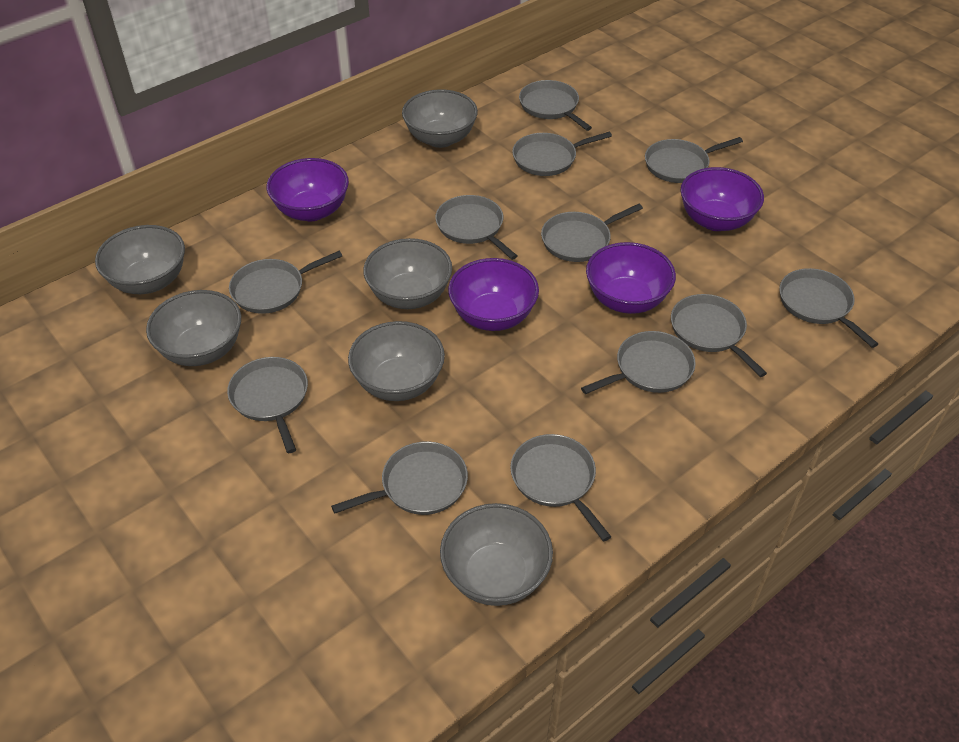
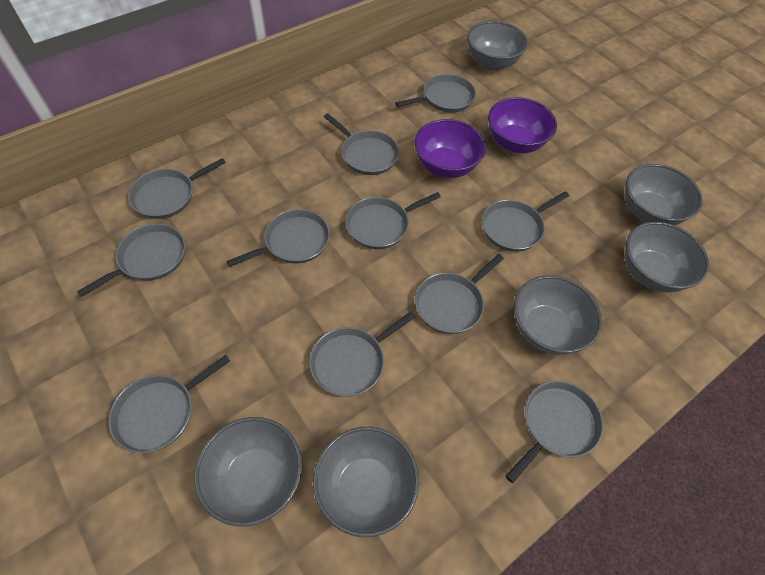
grey pan: [227,357,308,453] [229,251,342,314] [331,441,468,515] [435,195,517,260] [510,434,611,542] [512,132,612,176] [519,80,592,131] [541,204,643,262] [581,331,696,394] [645,137,743,183] [671,294,767,377] [779,268,878,348] = 12 -> [77,224,185,297] [109,355,230,453] [128,158,226,219] [226,209,330,267] [310,312,415,397] [324,113,399,175] [346,192,441,249] [396,74,476,112] [415,254,504,334] [482,191,569,252] [506,381,603,483] = 11
purple bowl: [267,158,349,221] [448,258,539,331] [586,242,676,314] [680,167,764,231] = 4 -> [414,119,486,178] [488,97,557,153] = 2

